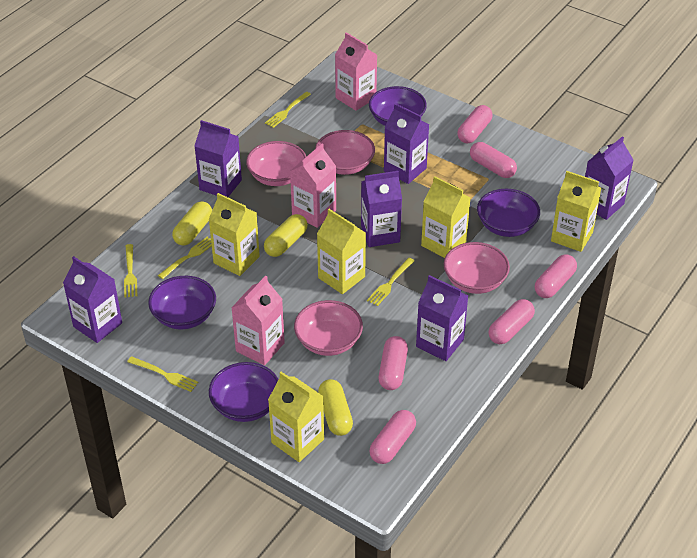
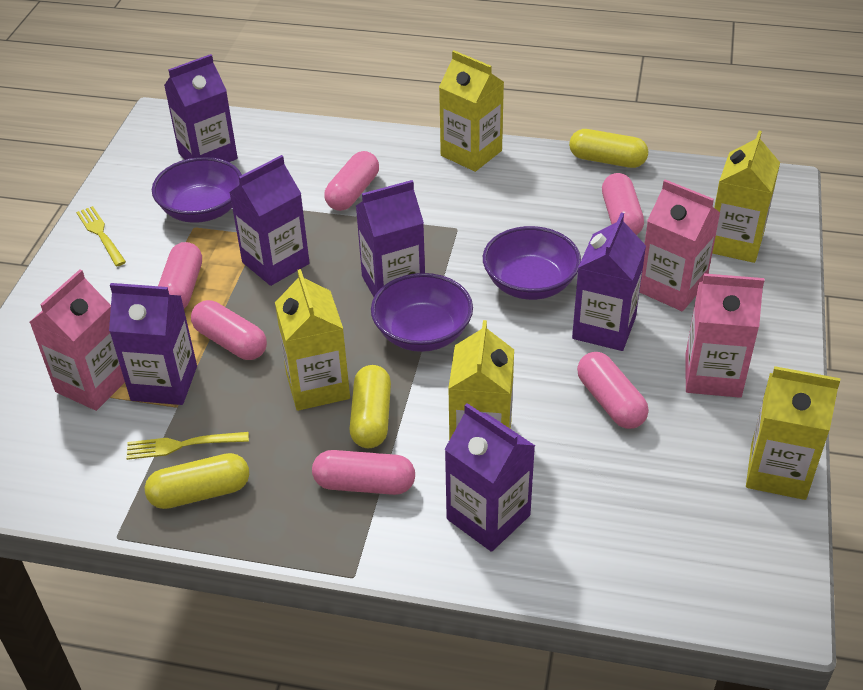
pink bowl: [246,141,306,186] [294,300,363,356] [315,130,375,175] [444,242,510,294] = 4 -> none = 0
purple bowl: [148,276,216,329] [209,362,279,422] [369,86,427,126] [477,189,540,237] = 4 -> [152,157,242,223] [371,273,473,352] [483,226,581,300] = 3
yellow fork: [124,244,137,297] [127,356,198,392] [158,237,212,279] [265,92,311,128] [367,258,414,306] = 5 -> [76,206,126,266] [126,432,249,460] = 2

